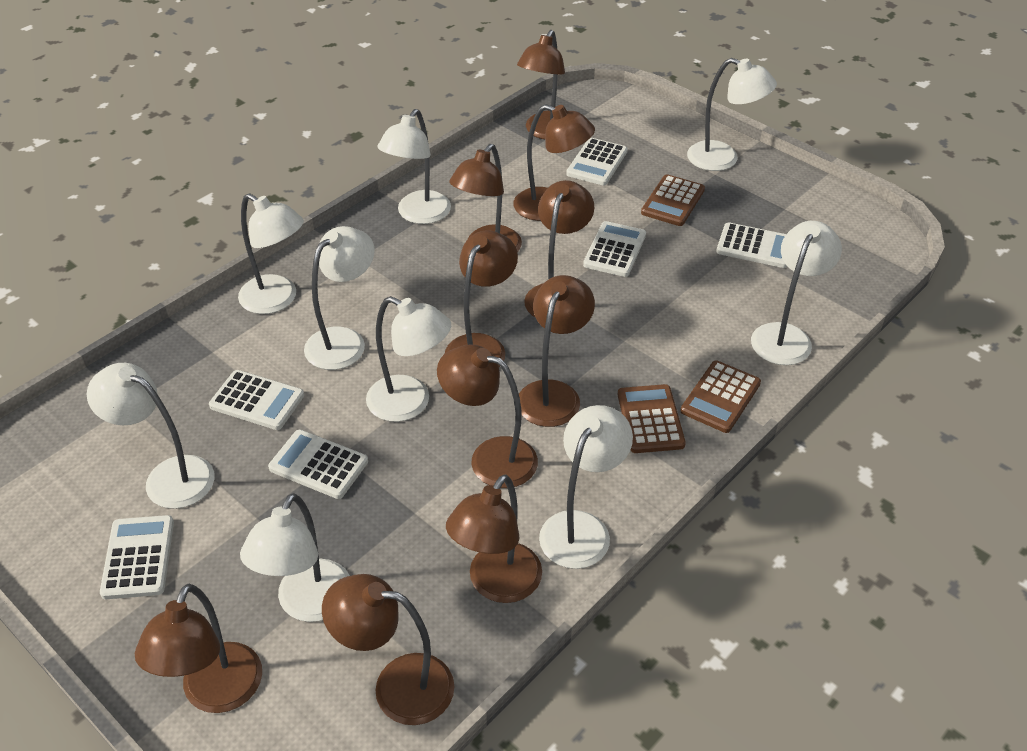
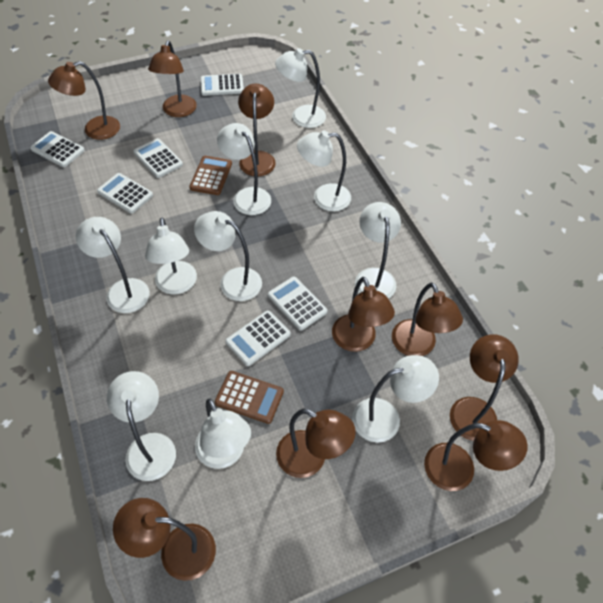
brown calculator: [618,384,686,453] [641,174,705,226] [681,361,761,433] = 3 -> [189,156,232,195] [215,371,284,424] = 2
brown lamp: [135,584,262,713] [322,574,454,725] [437,344,538,488] [445,230,518,367] [446,475,542,603] [449,144,522,252] [513,104,595,221] [517,30,565,139] [519,275,595,427] [524,180,594,317] = 10 -> [48,61,120,140] [113,498,216,581] [148,40,197,117] [238,84,276,176] [276,409,356,478] [332,277,395,352] [392,283,463,356] [424,420,528,491] [450,334,519,441] = 9
white lamp: [87,363,215,509] [238,193,304,314] [240,493,350,622] [304,226,375,370] [366,296,451,422] [377,109,451,224] [539,405,633,569] [687,58,777,171] [751,221,842,365] = 9 -> [76,217,150,313] [107,371,176,481] [145,217,197,295] [194,211,262,301] [195,399,251,469] [217,123,271,215] [275,48,326,128] [297,131,351,211] [352,355,439,443] [355,202,401,299] = 10

